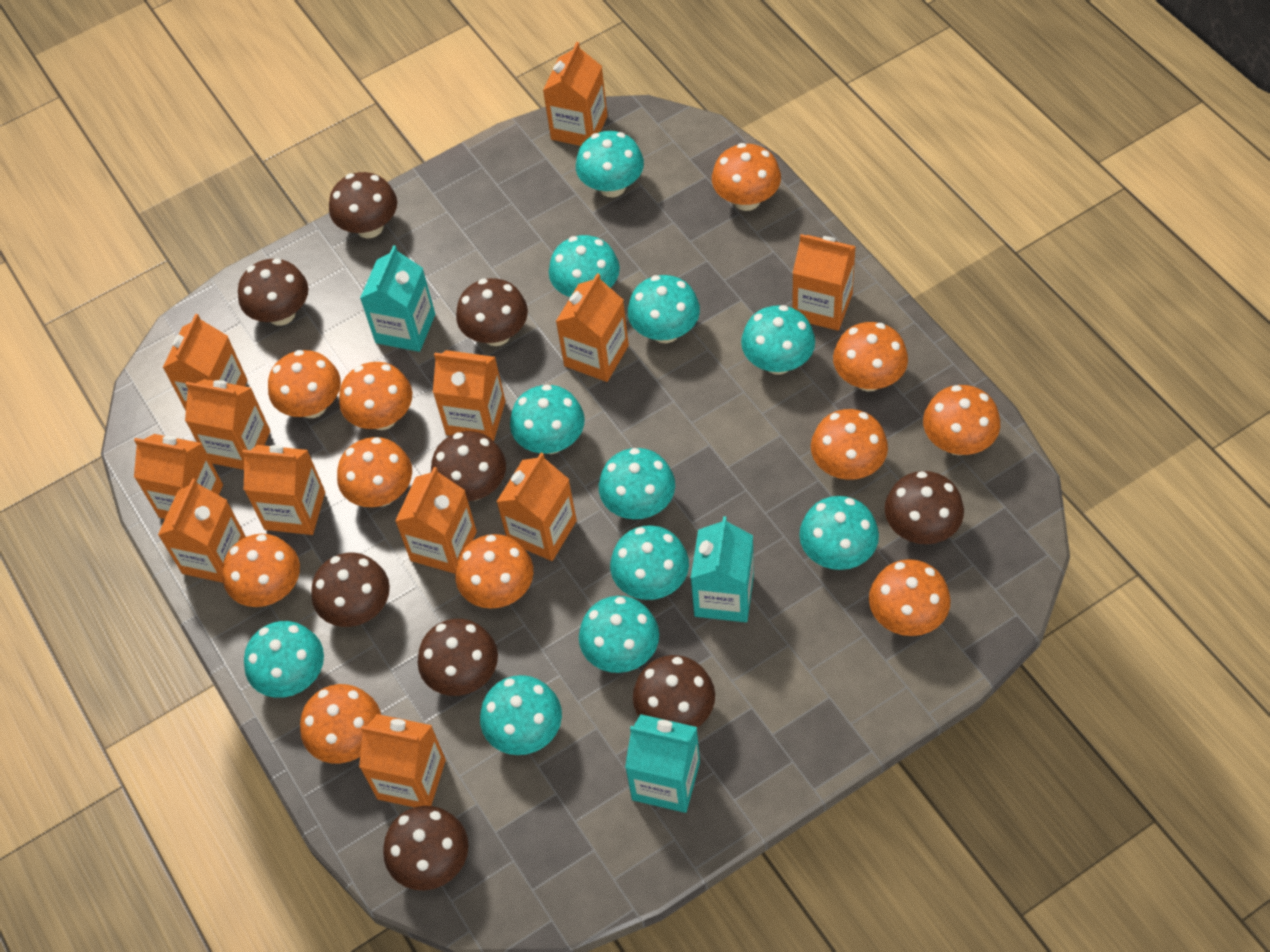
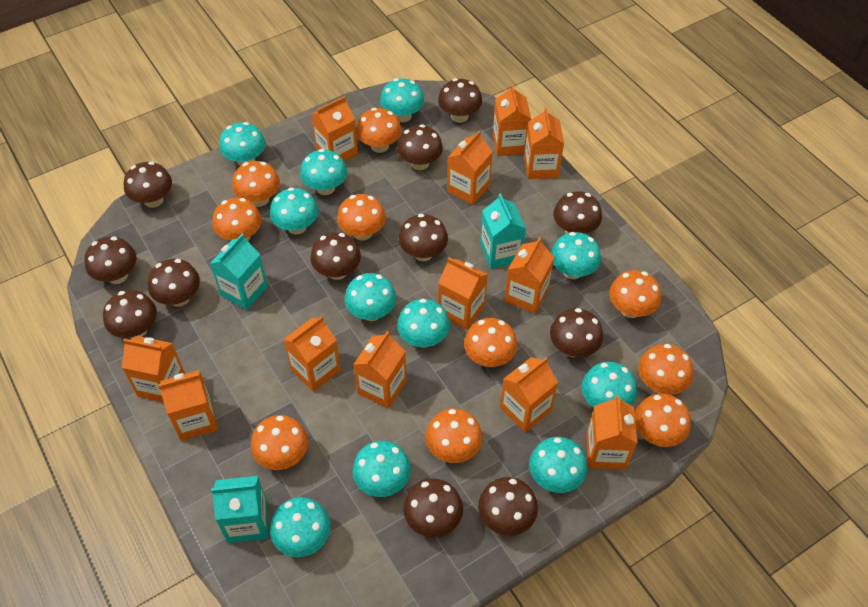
brown mushroom: [238,258,308,326] [311,553,390,627] [329,172,397,238] [383,806,468,890] [418,619,498,696] [431,431,506,501] [456,278,528,346] [633,655,715,727] [885,471,964,544] = 9 -> [84,237,136,284] [103,290,157,338] [124,162,172,208] [148,259,200,307] [311,232,361,280] [397,124,443,170] [399,214,448,261] [403,479,463,538] [438,78,482,123] [478,477,538,536] [550,308,603,357] [553,191,602,234] = 12
orange mushroom: [222,534,300,607] [268,350,341,418] [300,684,381,763] [337,437,412,507] [339,362,412,430] [455,534,533,609] [712,143,781,211] [811,409,888,480] [833,322,908,391] [869,559,951,636] [923,385,1000,456] = 11 -> [212,198,262,241] [232,161,280,207] [251,415,308,470] [337,194,386,241] [356,108,402,153] [426,408,483,463] [464,318,517,367] [609,270,661,318] [635,393,691,447] [638,344,693,395] = 10

